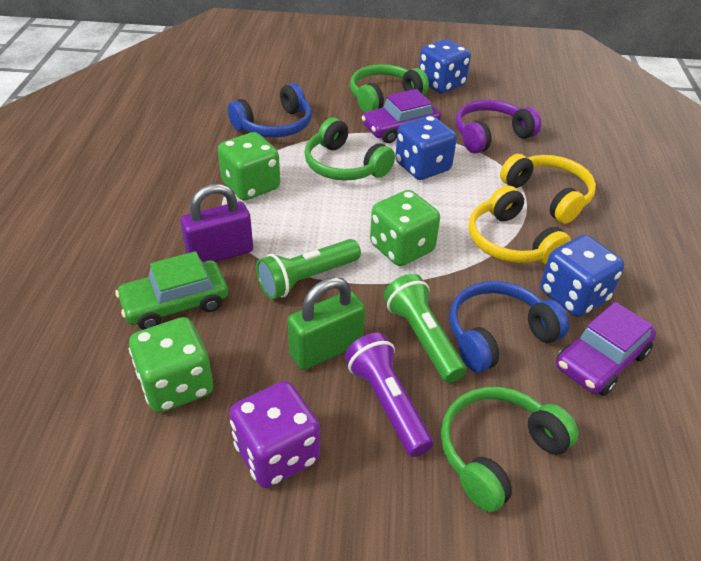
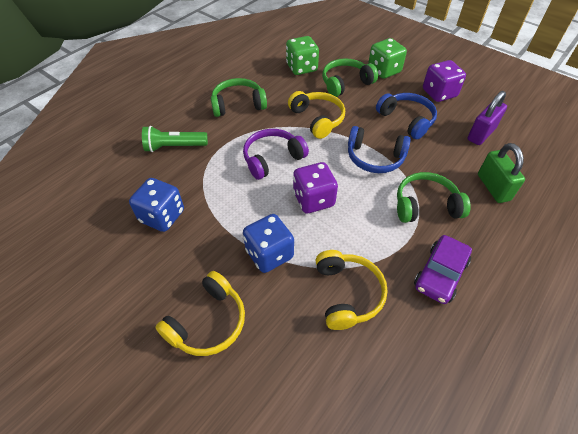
blue dice: [395,115,457,180] [419,39,471,93] [540,235,624,317] = 3 -> [129,178,184,232] [243,214,294,273] = 2
green car: [115,251,228,330] = 1 -> none = 0
green dice: [129,317,213,413] [218,132,280,200] [370,190,440,266] = 3 -> [286,36,319,75] [368,38,407,79] = 2
green flashlight: [256,239,361,299] [384,274,466,383] = 2 -> [142,126,208,152] = 1
purple car: [361,89,441,143] [556,302,656,396] = 2 -> [414,235,472,304] = 1
purple dice: [230,381,320,488] = 1 -> [293,162,338,213] [423,60,466,102] = 2
purple flashlight: [345,333,433,457] = 1 -> none = 0
yellow headphones: [469,185,571,264] [500,154,596,224] = 2 -> [155,271,245,356] [288,91,345,139] [315,250,388,330] = 3

